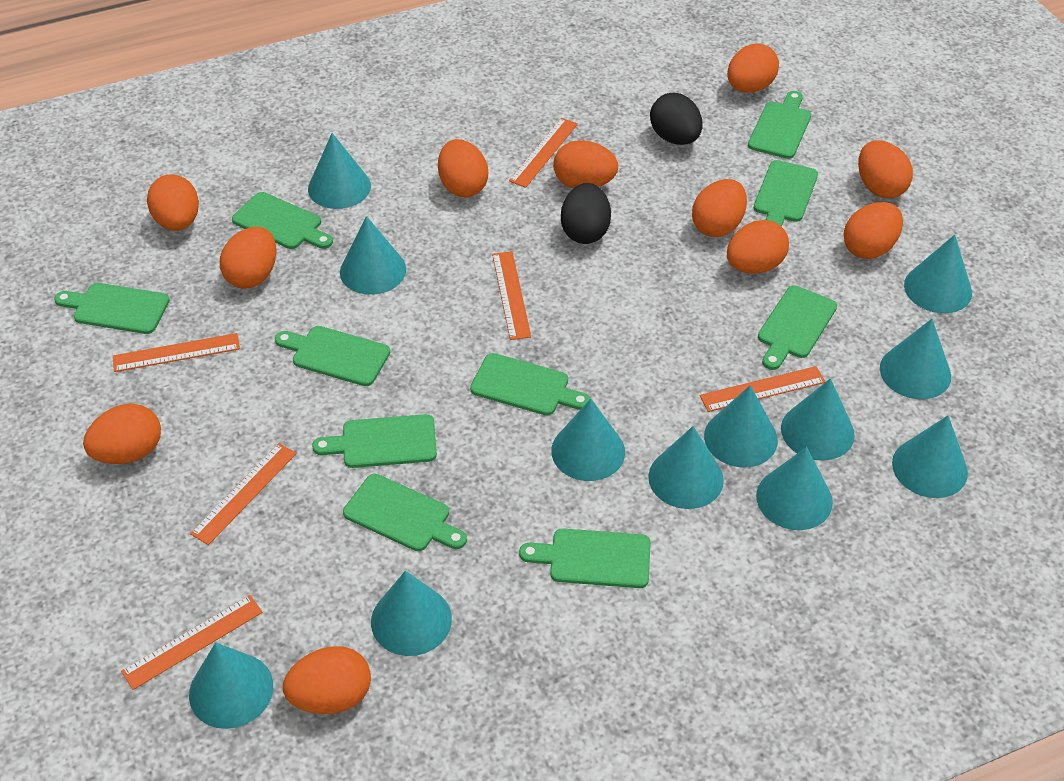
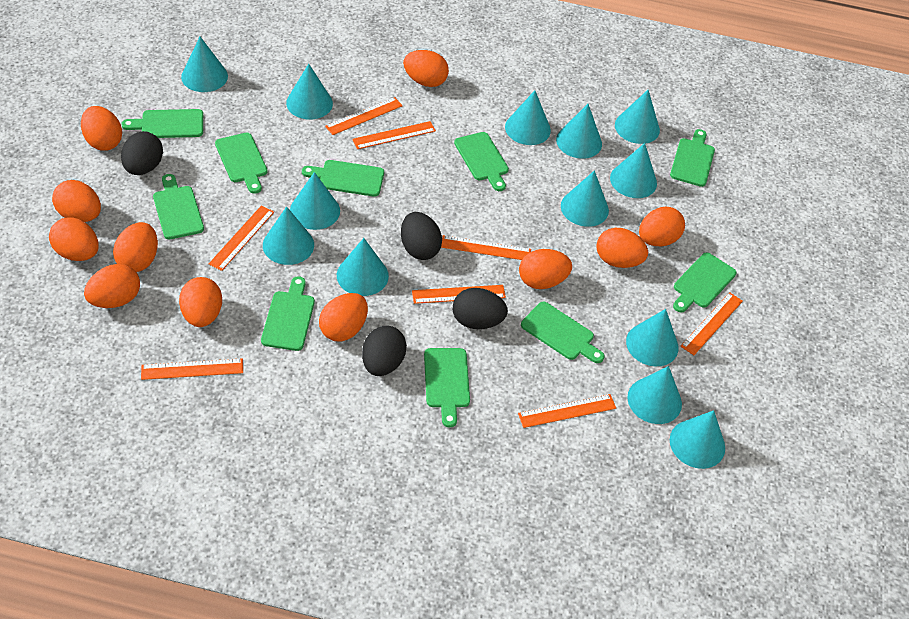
black egg: [561,183,611,244] [650,93,703,145] = 2 -> [121,131,163,175] [362,326,407,376] [401,212,442,260] [453,288,508,329] = 4
orange ruler: [113,333,240,372] [121,595,263,690] [190,443,296,545] [492,251,531,340] [509,118,578,188] [700,366,825,412] = 6 -> [141,358,243,380] [209,206,274,271] [325,97,403,135] [352,121,436,149] [412,285,506,304] [441,235,531,260] [518,394,616,428] [681,292,743,355] = 8
turquoise cone: [189,642,273,729] [308,133,371,209] [340,216,406,295] [371,571,452,656] [551,399,625,481] [648,426,724,509] [704,385,778,467] [756,447,833,530] [781,378,855,461] [880,319,951,399] [892,416,968,498] [904,235,972,313] = 12 -> [181,37,228,92] [263,206,314,265] [286,64,333,119] [290,172,340,230] [337,238,389,296] [505,90,551,145] [556,104,602,159] [561,170,609,227] [610,143,657,198] [615,90,660,144] [626,309,678,367] [627,366,682,424] [670,410,725,469] = 13

